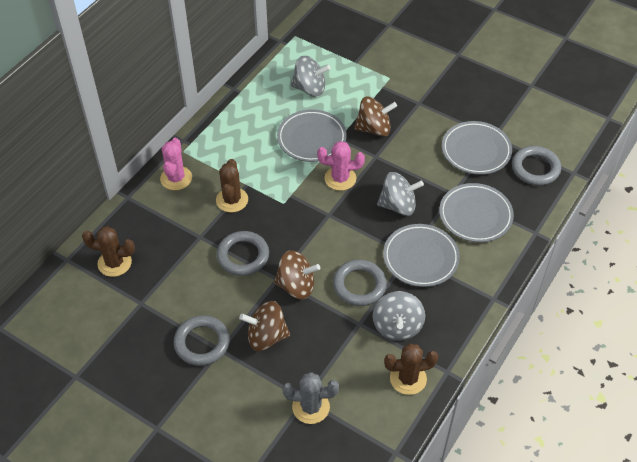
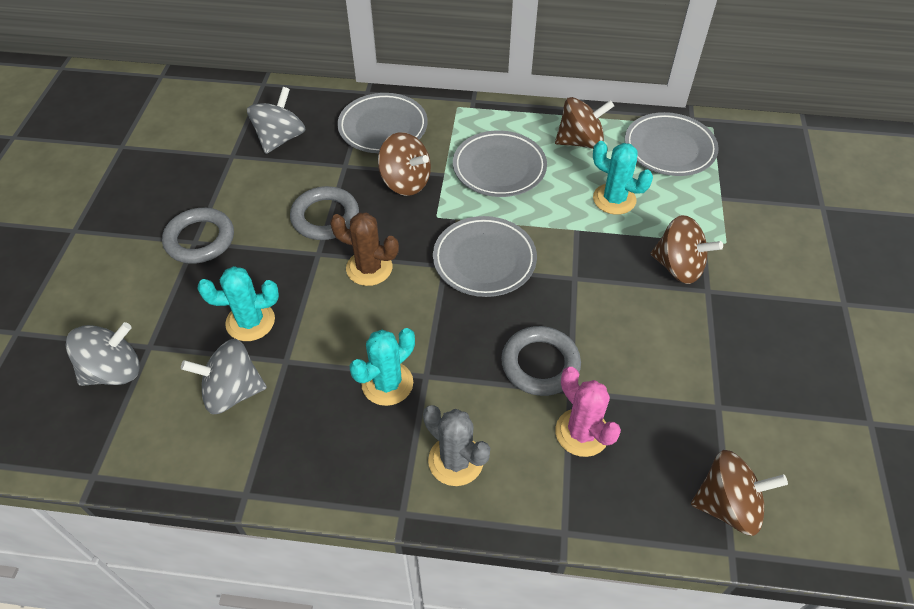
brown cactus: [82,226,135,277] [216,159,248,213] [384,343,438,395] = 3 -> [330,212,399,286] = 1
brown spinning top: [239,301,290,351] [274,250,320,299] [354,97,397,137] = 3 -> [378,132,431,196] [555,97,614,149] [651,215,723,284] [691,450,788,536] = 4
grey ring: [174,315,230,366] [217,231,269,276] [333,259,387,306] [512,146,561,185] = 4 -> [162,208,234,264] [290,186,359,240] [501,326,581,396] = 3
pink cactus: [160,138,192,190] [317,141,365,191] = 2 -> [555,367,621,457] = 1
turquoise cactus: none = 0 -> [197,266,279,341] [350,328,415,406] [593,141,653,215] = 3

